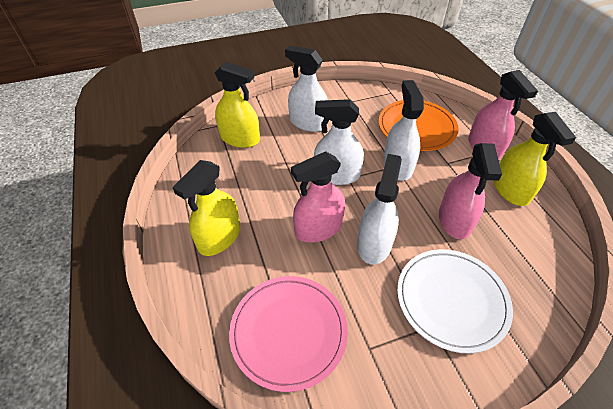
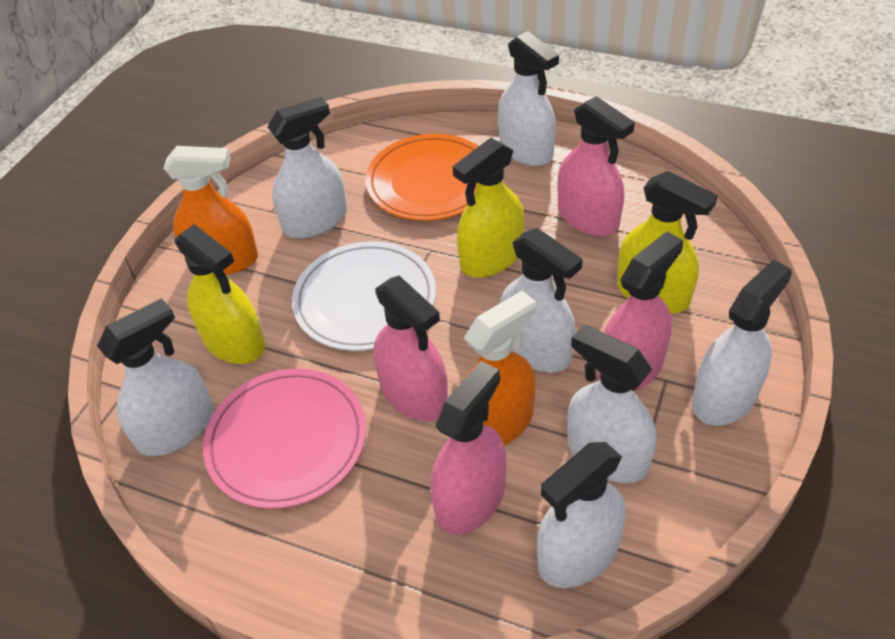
orange spray bottle: none = 0 -> [163,146,258,275] [464,290,536,446] = 2
pink spray bottle: [291,151,345,243] [439,143,502,239] [468,70,538,160] = 3 -> [373,276,448,421] [430,361,506,535] [558,96,635,236] [598,231,683,391] = 4
white spray bottle: [285,46,328,132] [314,99,364,185] [357,154,402,265] [383,80,424,181] = 4 -> [97,298,214,456] [267,97,347,238] [498,31,559,166] [500,228,583,373] [537,442,626,588] [567,325,656,483] [692,259,792,426] = 7

